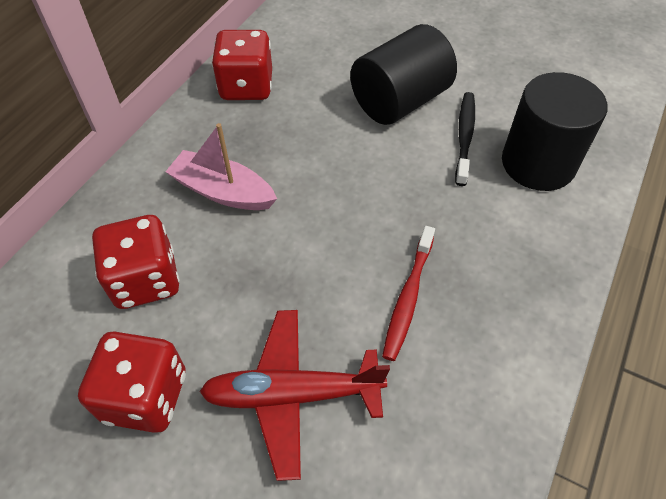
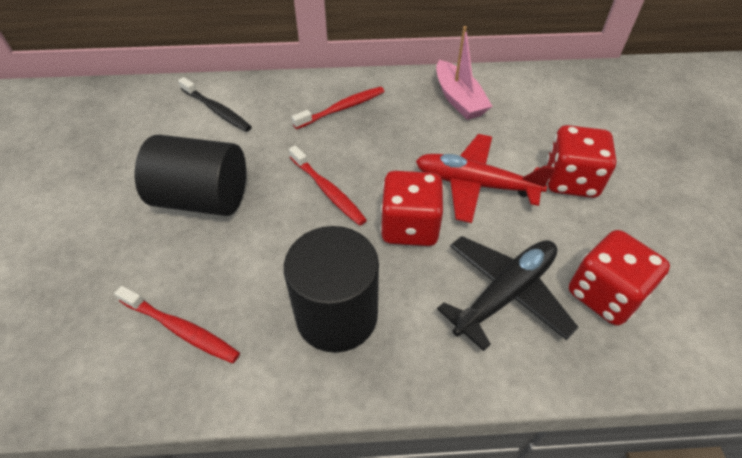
black plane: none = 0 -> [437,236,578,351] = 1
red toothbrush: [382,226,435,361] = 1 -> [114,286,240,363] [289,145,367,226] [292,87,385,129] = 3

